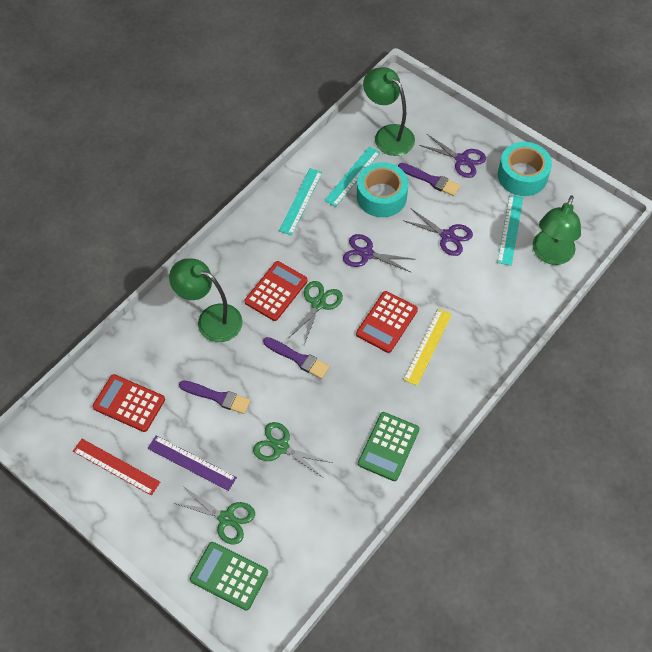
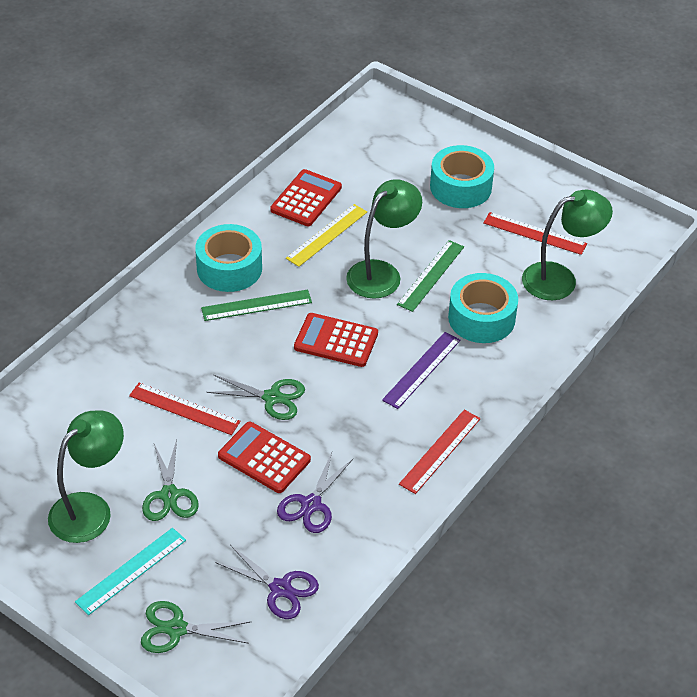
green calculator: [190,542,268,611] [358,412,420,481] = 2 -> none = 0
green ruler: none = 0 -> [201,290,312,321] [397,240,464,312] = 2
purple brush: [179,381,251,414] [263,337,330,379] [398,163,460,196] = 3 -> none = 0
purple scissors: [343,234,413,272] [402,209,473,256] [419,134,486,178] = 3 -> [215,545,319,619] [277,452,353,533] = 2
red ruler: [73,439,160,495] = 1 -> [129,383,241,435] [399,410,481,494] [483,212,587,255] = 3
turquoise ruler: [279,168,323,235] [324,146,381,207] [497,195,523,266] = 3 -> [75,528,186,615] = 1
turquoise tape: [357,162,408,217] [498,142,552,196] = 2 -> [195,224,262,292] [430,145,494,208] [448,273,518,343] = 3

